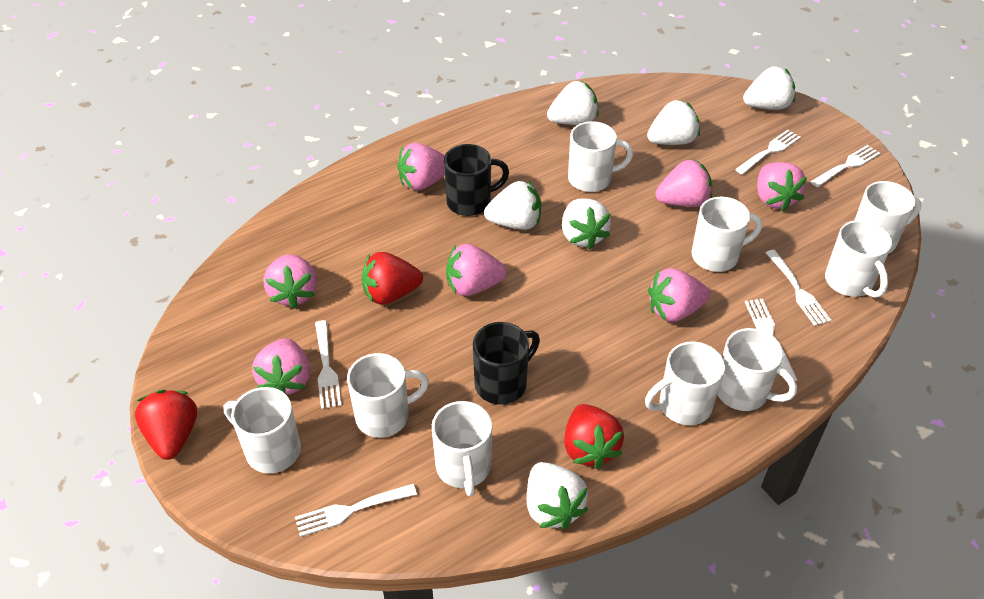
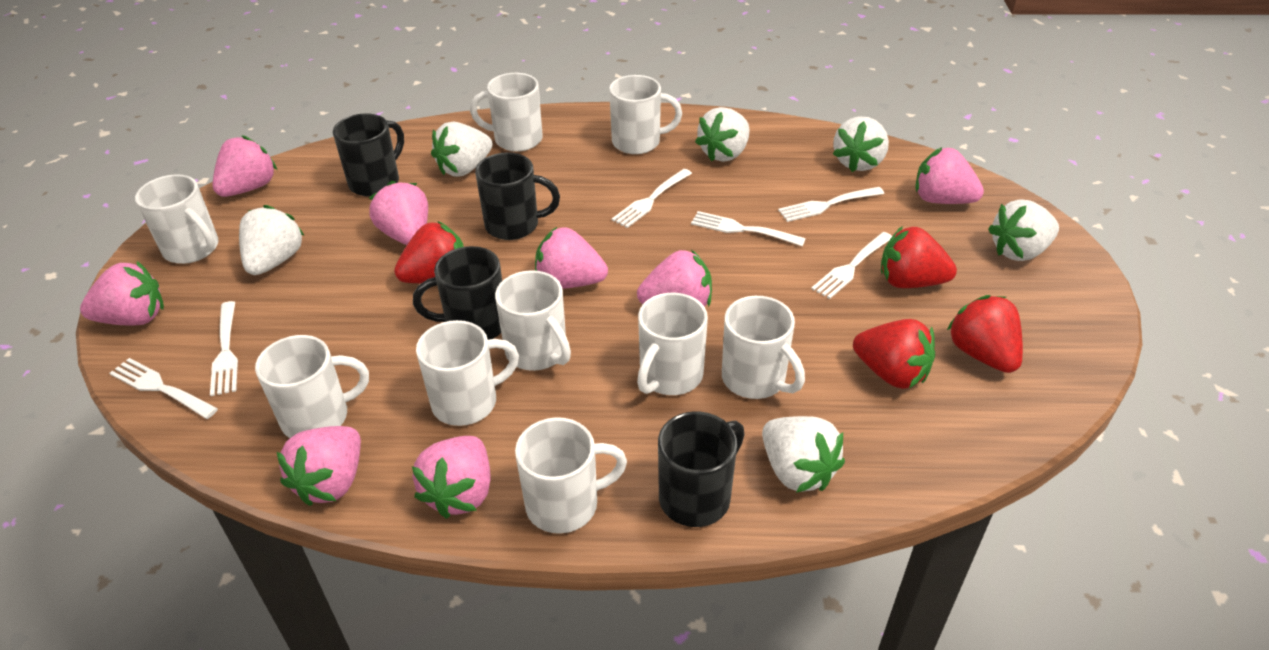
black mug: [444,144,509,216] [473,322,540,405] = 2 -> [333,113,404,197] [413,246,502,340] [475,152,560,240] [658,412,745,527] = 4
pink strawberry: [252,338,310,395] [264,254,317,309] [397,143,445,191] [446,244,507,296] [648,269,710,322] [656,159,712,207] [757,162,807,211] = 7 -> [80,261,164,325] [212,135,277,197] [277,426,361,506] [369,181,428,245] [412,436,490,519] [535,227,608,289] [637,250,712,307] [915,147,984,204] = 8
red strawberry: [135,390,197,460] [362,252,423,304] [564,404,624,469] = 3 -> [394,221,464,283] [853,319,935,389] [881,226,957,288] [947,295,1023,373] = 4

